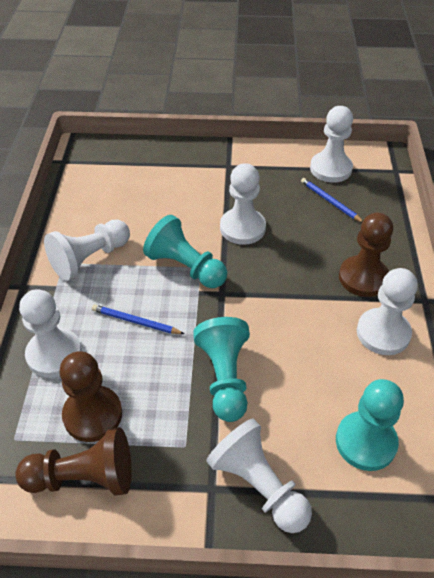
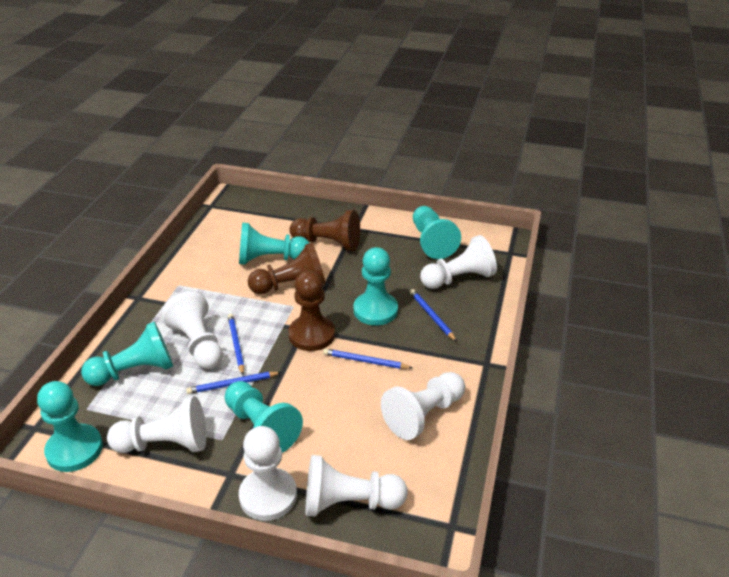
blue pencil: [92,305,184,334] [301,178,363,222] = 2 -> [186,372,282,394] [228,314,244,375] [323,349,413,369] [410,289,457,342] = 4
turquoise pawn: [143,215,227,288] [193,317,250,422] [336,379,404,471] = 3 -> [37,381,103,472] [81,321,173,386] [225,381,303,453] [239,223,309,265] [353,247,398,326] [413,206,461,259] = 6

